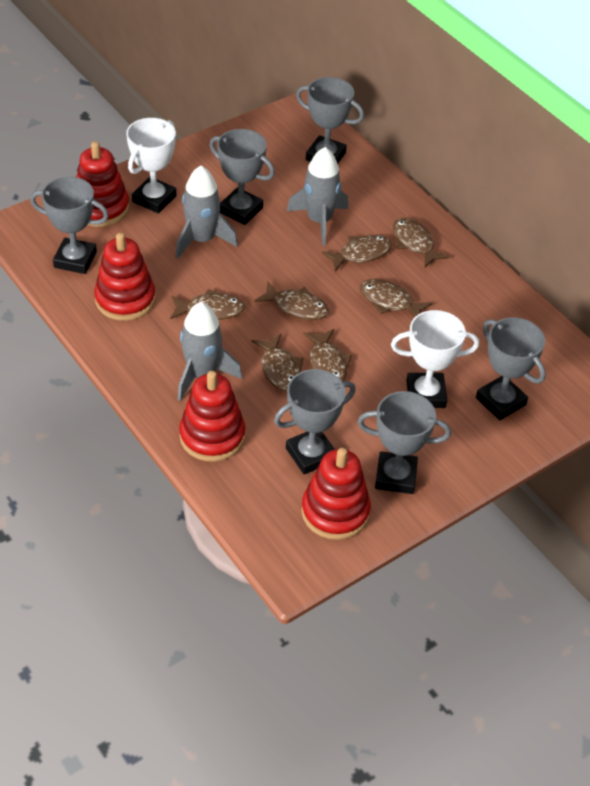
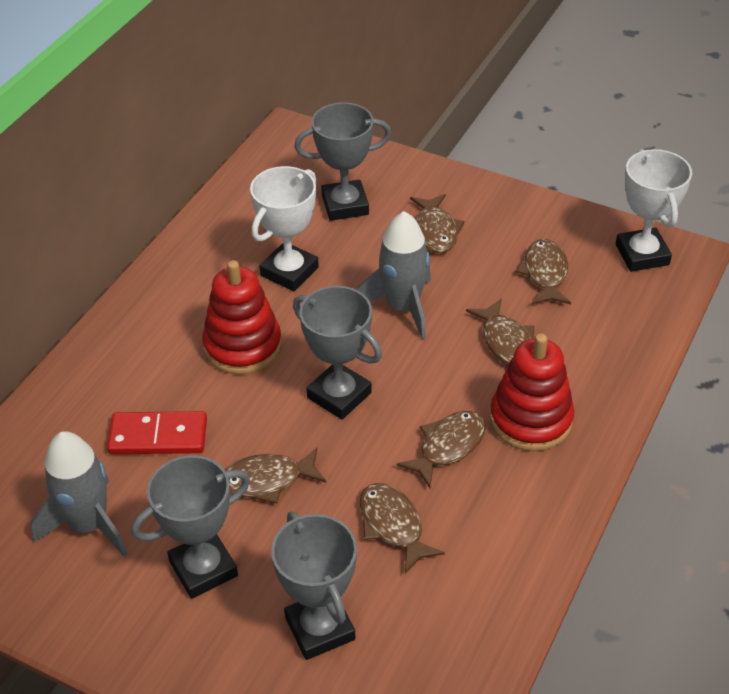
brown fish: [170,289,245,320] [251,333,303,392] [254,282,329,320] [303,329,352,382] [322,235,392,272] [360,279,432,317] [393,218,449,267] = 7 -> [224,447,326,503] [360,483,445,574] [396,411,486,488] [410,194,464,253] [466,299,534,365] [516,239,571,305] = 6
grey rocket: [176,166,238,259] [178,302,242,401] [287,147,348,246] = 3 -> [31,431,128,557] [358,211,431,339] = 2
grey trophy: [30,177,109,274] [209,129,275,225] [274,369,356,474] [296,77,364,164] [357,391,451,494] [476,317,546,420] = 6 -> [131,455,250,599] [271,512,357,660] [293,286,382,419] [294,102,391,221] = 4
red domino: none = 0 -> [107,411,207,454] = 1
red stacking toy: [76,141,129,227] [94,233,156,321] [179,371,246,462] [301,448,371,540] = 4 -> [202,260,282,374] [490,334,574,451] = 2

